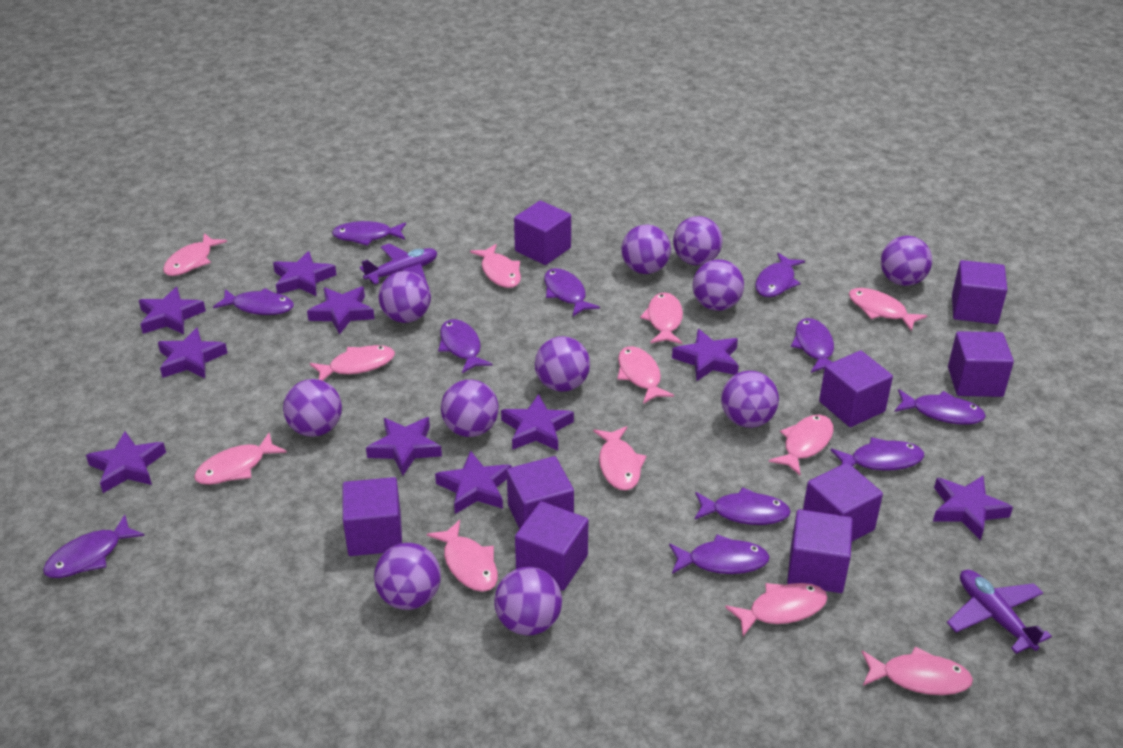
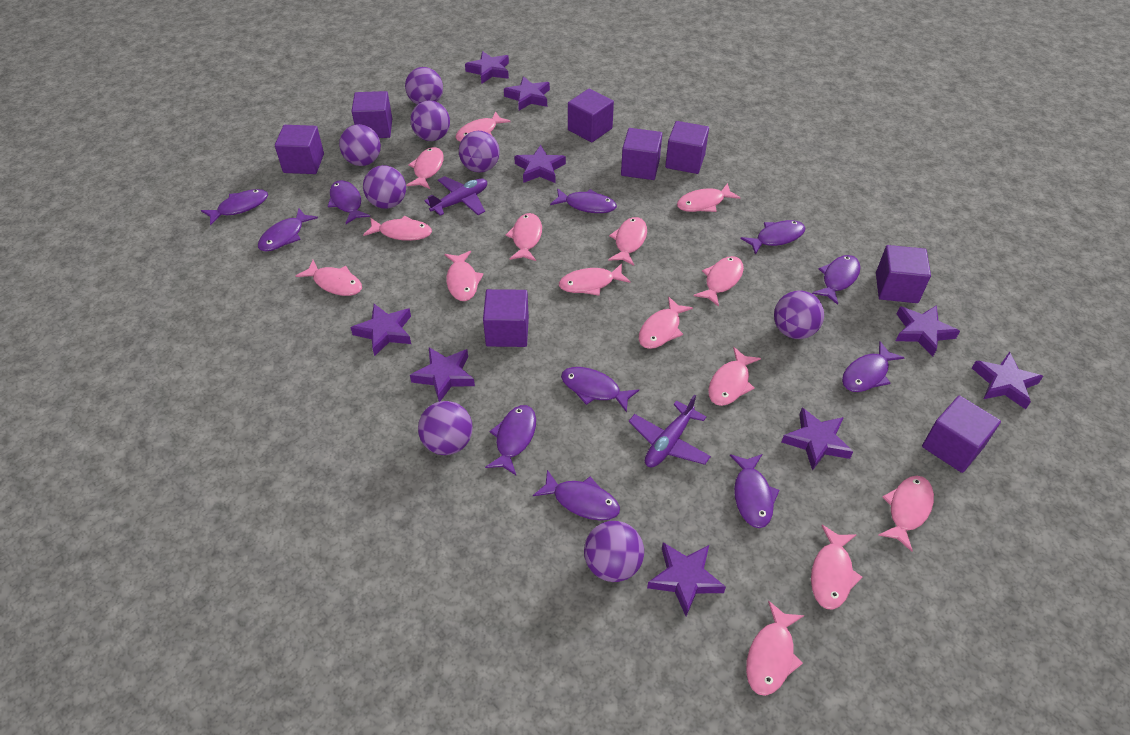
pink fish: [163,233,227,276] [194,433,287,485] [310,345,395,381] [427,520,498,592] [470,244,521,288] [593,426,647,491] [617,346,674,404] [640,292,683,344] [725,583,828,636] [769,415,834,476] [849,288,927,331] [862,646,973,695] = 12 -> [296,260,362,296] [363,216,432,241] [406,147,444,189] [445,251,484,301] [456,111,511,142] [505,213,542,261] [559,263,631,296] [608,217,647,266] [639,296,693,349] [677,183,741,212] [694,256,744,307] [708,347,761,406] [746,601,804,696] [811,525,862,609] [878,476,934,551] = 15
purple ball: [283,379,342,437] [374,543,441,610] [379,271,431,323] [441,379,499,437] [494,567,562,636] [535,336,590,392] [621,224,671,274] [673,216,723,265] [692,259,744,311] [721,371,779,428] [881,236,932,286] = 11 -> [339,124,381,166] [363,165,406,209] [405,67,443,105] [410,100,450,141] [418,401,473,455] [459,131,500,173] [584,521,644,582] [774,291,824,339] = 8
purple cube: [343,477,402,556] [507,456,574,529] [514,201,571,265] [515,501,589,591] [787,509,853,593] [803,462,883,541] [819,350,893,427] [948,331,1014,397] [952,260,1007,324] = 9 -> [275,125,324,174] [351,91,392,138] [483,289,529,347] [568,89,614,142] [621,128,662,180] [665,121,709,174] [876,245,931,303] [922,396,1001,473] = 8
purple star: [86,431,166,493] [139,287,206,334] [158,327,228,378] [273,251,337,296] [307,287,375,335] [366,417,442,475] [435,451,512,514] [501,394,574,451] [672,329,739,381] [933,476,1013,540] = 10 -> [350,304,411,356] [410,347,475,402] [465,51,509,84] [504,76,550,111] [514,145,566,183] [647,542,726,616] [782,408,853,471] [896,305,960,357] [972,352,1043,409] = 9

